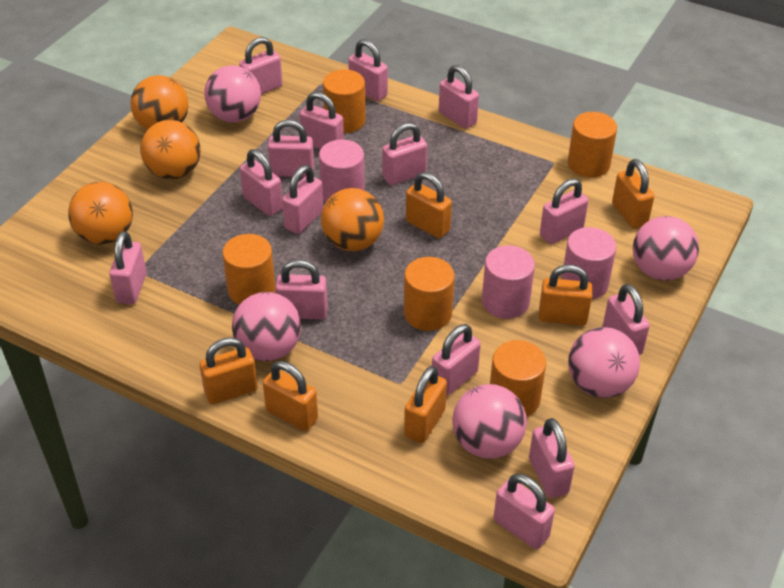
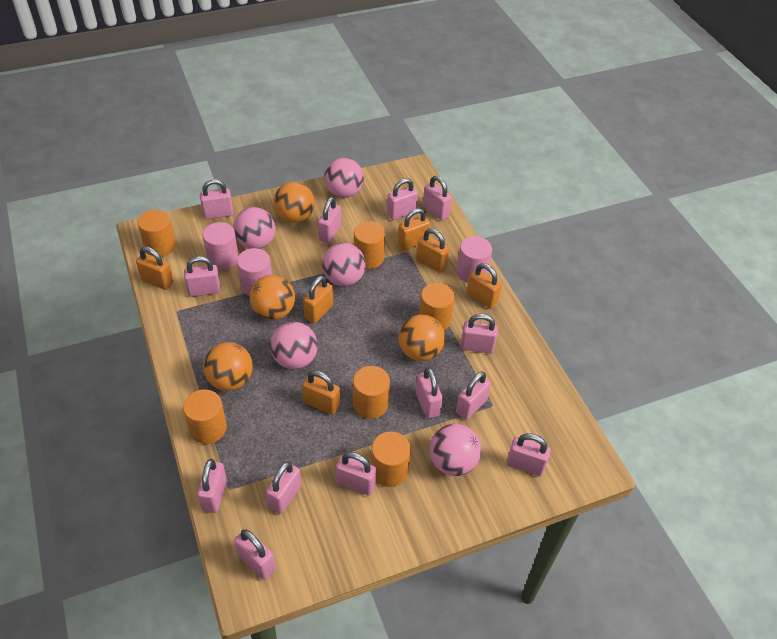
orange cylinder: [222,234,276,305] [323,69,366,133] [404,257,455,331] [490,340,546,417] [568,112,617,178] = 5 -> [138,210,176,257] [183,389,227,444] [353,366,390,419] [354,221,386,269] [371,432,411,487] [419,283,455,330] = 6
pink padlock: [109,231,147,304] [239,37,283,94] [240,149,283,216] [268,120,314,177] [276,260,328,320] [282,165,323,234] [300,92,344,149] [348,39,388,101] [382,123,427,185] [432,324,481,396] [439,65,479,129] [494,474,555,549] [529,418,575,498] [540,179,589,244] [603,284,650,355] = 15 -> [184,256,221,297] [197,459,227,513] [200,179,233,219] [234,529,276,580] [266,462,301,514] [318,197,341,244] [336,452,377,495] [387,178,418,220] [415,368,443,419] [423,176,452,220] [456,371,491,420] [460,314,498,354] [507,433,551,476] = 13

